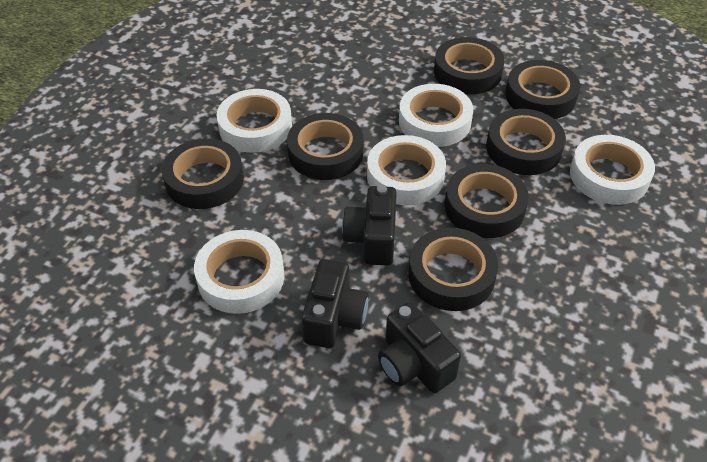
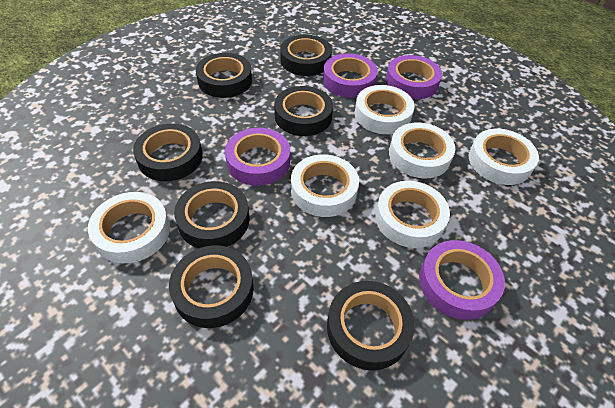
black camera: [302,259,369,348] [342,185,397,266] [378,302,461,393] = 3 -> none = 0
purple tape: none = 0 -> [225,128,290,186] [323,53,378,98] [386,55,442,99] [419,240,505,320] = 4
white tape: [194,230,284,314] [217,89,292,153] [367,135,446,205] [399,84,473,147] [570,135,655,205] = 5 -> [88,192,170,263] [291,154,359,217] [355,85,415,134] [375,181,450,248] [389,122,455,178] [469,129,539,185] = 6

